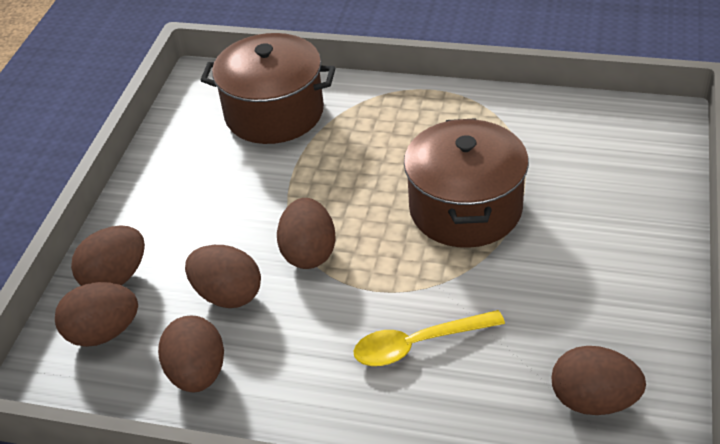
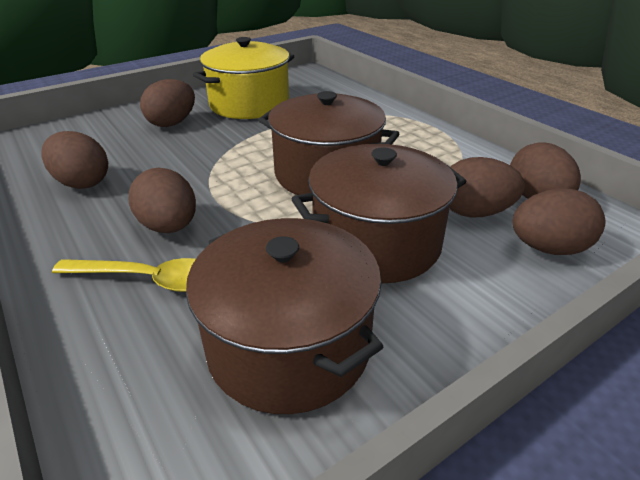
brown pot: [200,33,335,144] [404,118,529,248] = 2 -> [186,218,383,414] [258,91,399,195] [291,144,466,283] = 3
yellow pot: none = 0 -> [193,37,294,119] = 1

